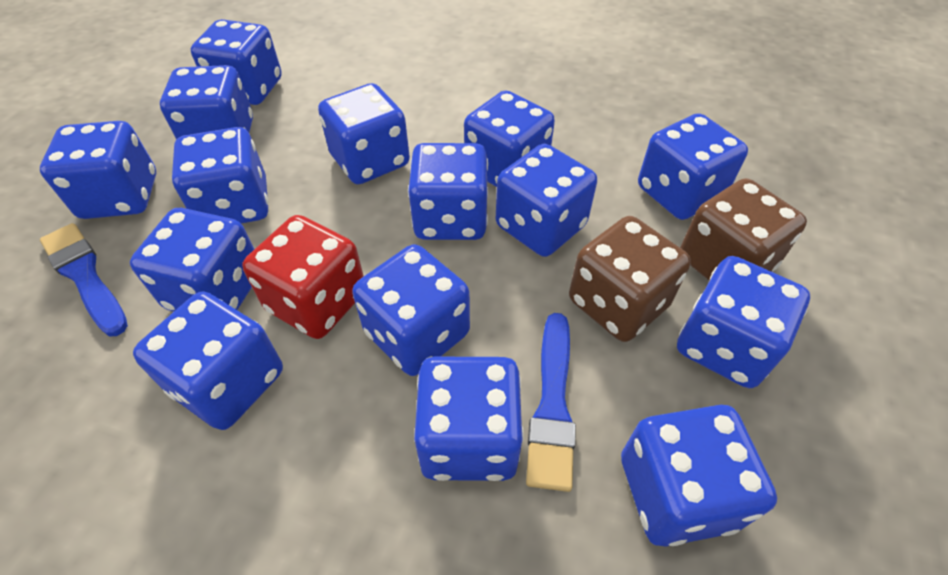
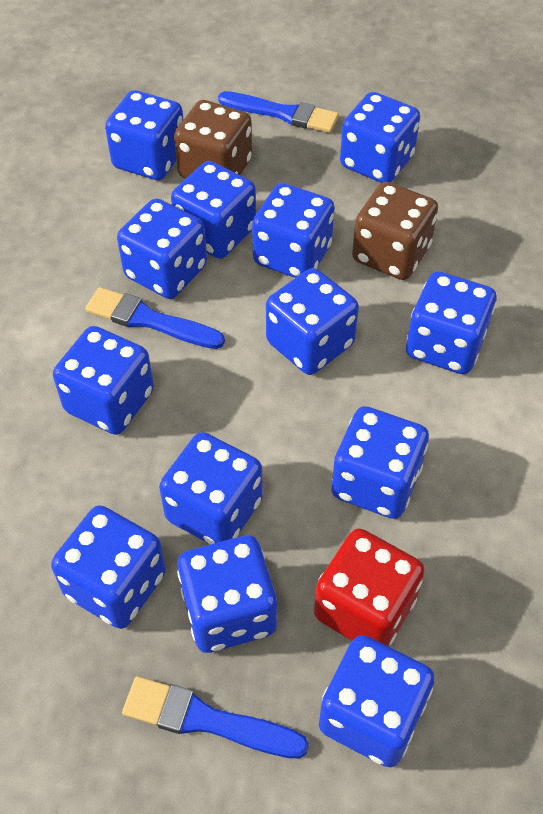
blue brush: [40,223,128,336] [526,313,576,492] = 2 -> [85,287,225,349] [122,676,309,759] [218,91,339,133] = 3
blue dice: [40,121,156,219] [130,208,254,312] [133,292,283,430] [160,65,253,139] [172,127,268,224] [191,19,282,105] [318,83,410,184] [352,244,470,376] [408,143,488,240] [414,357,524,481] [464,90,555,187] [496,144,597,257] [621,405,777,546] [638,113,748,220] [677,256,810,388] = 15 -> [51,505,166,629] [53,326,154,435] [105,90,183,180] [117,198,207,299] [159,432,263,544] [171,161,256,259] [177,535,277,653] [252,183,335,278] [266,268,359,375] [319,635,435,767] [331,406,429,519] [340,92,420,183] [406,271,496,374] = 13

